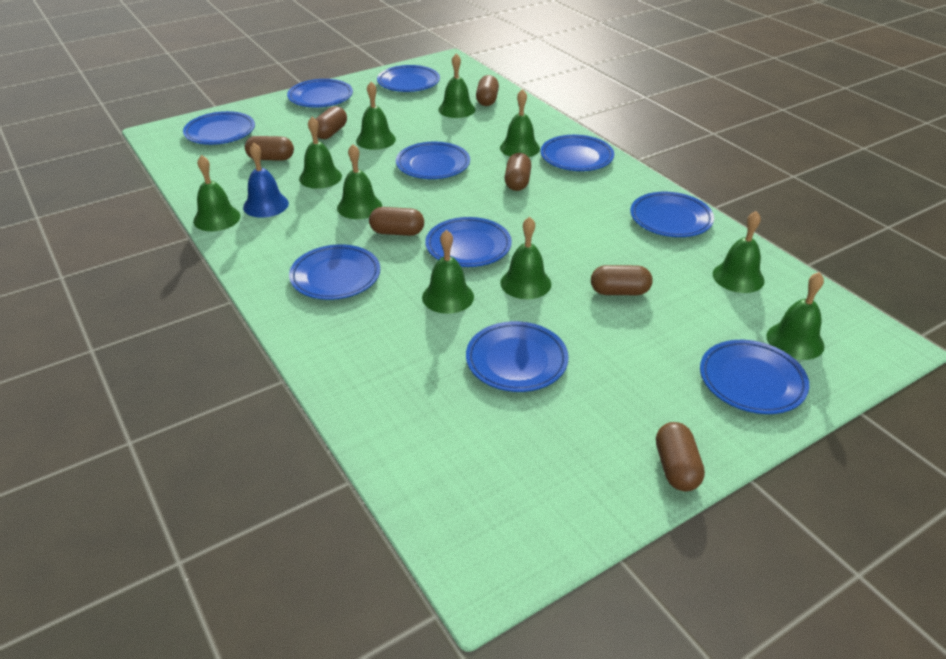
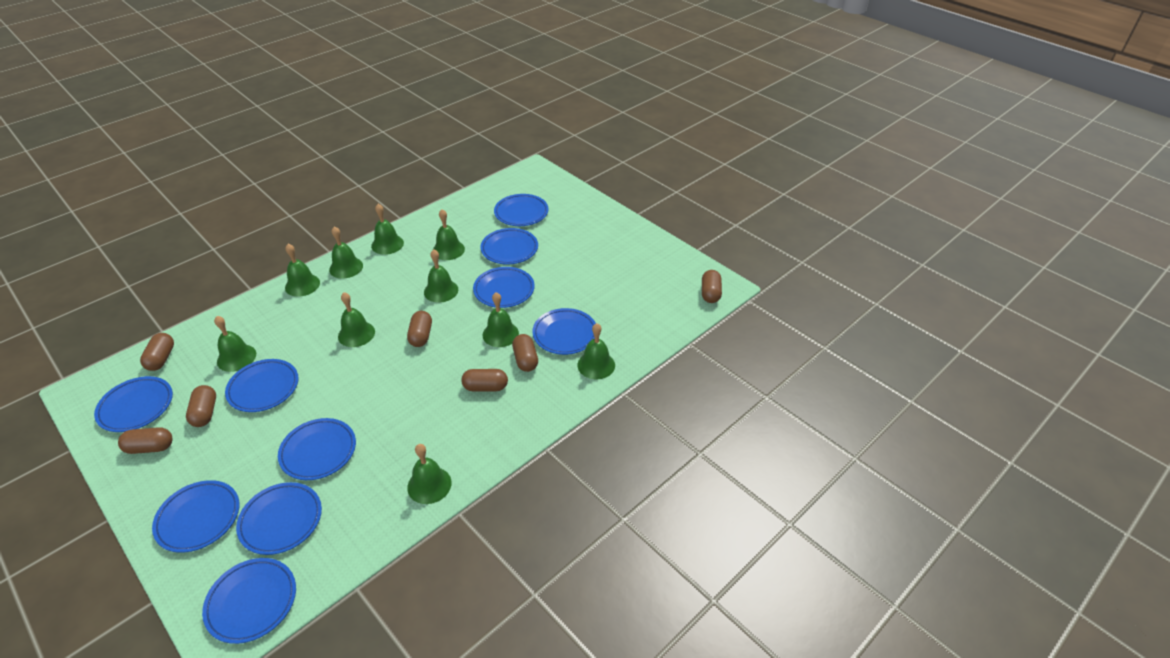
blue bell: [243,143,289,218] = 1 -> none = 0

